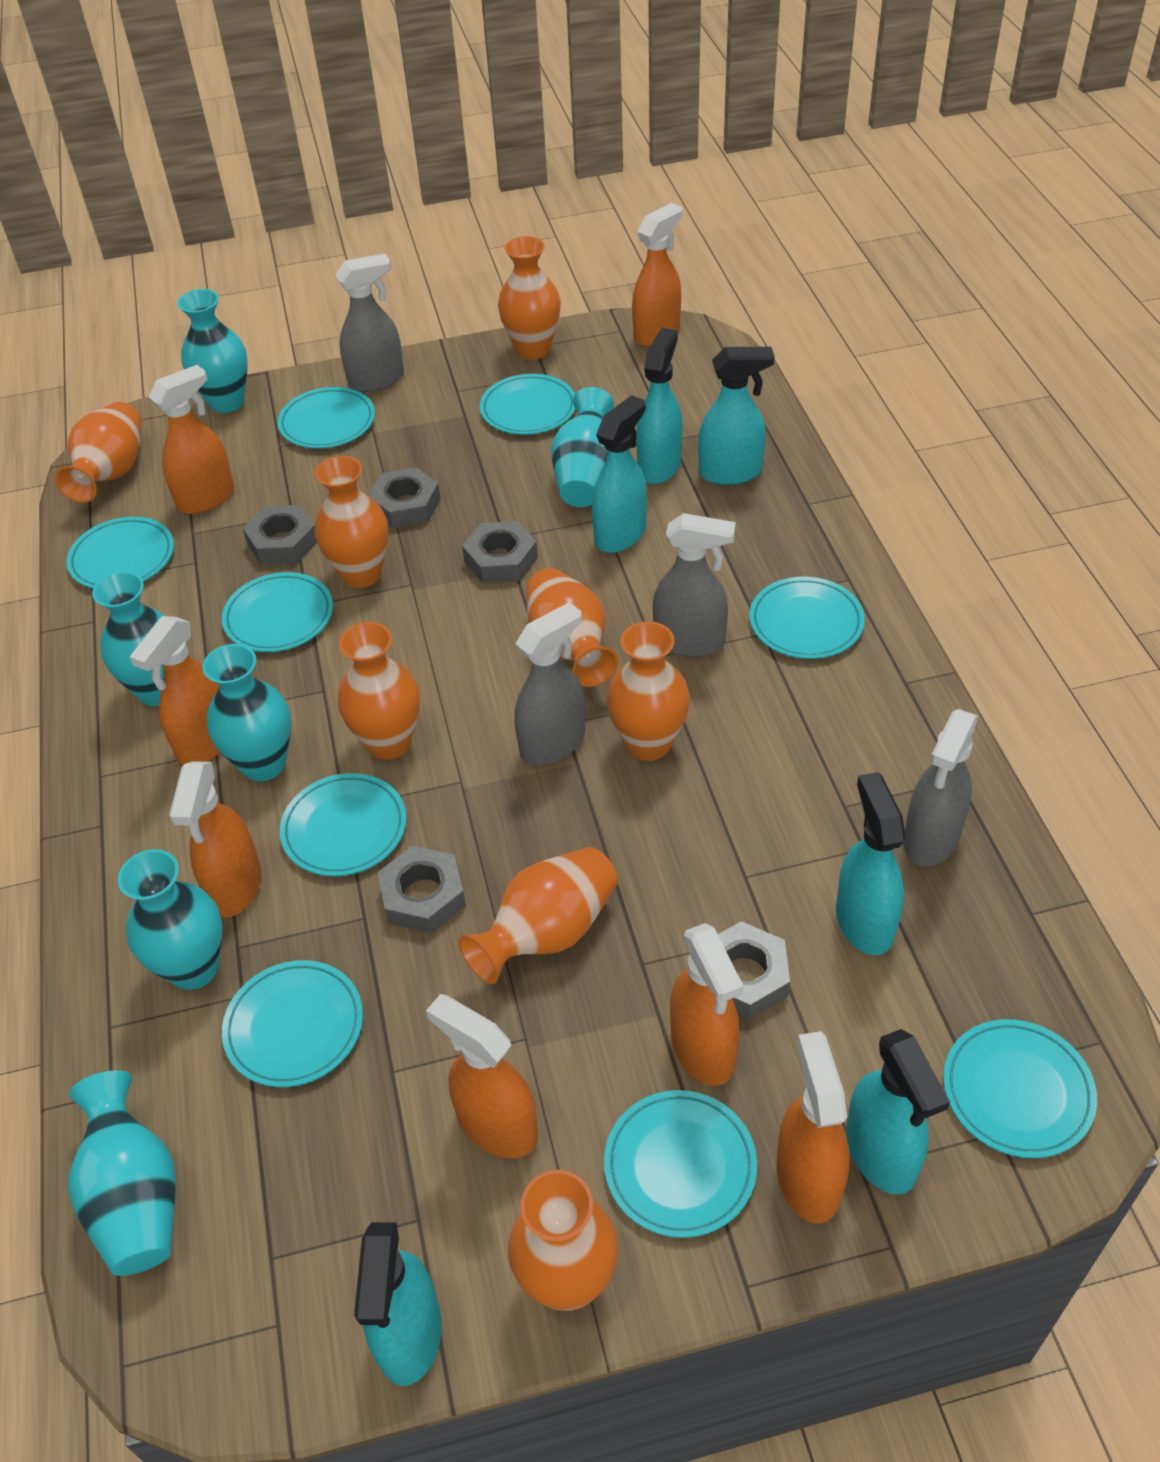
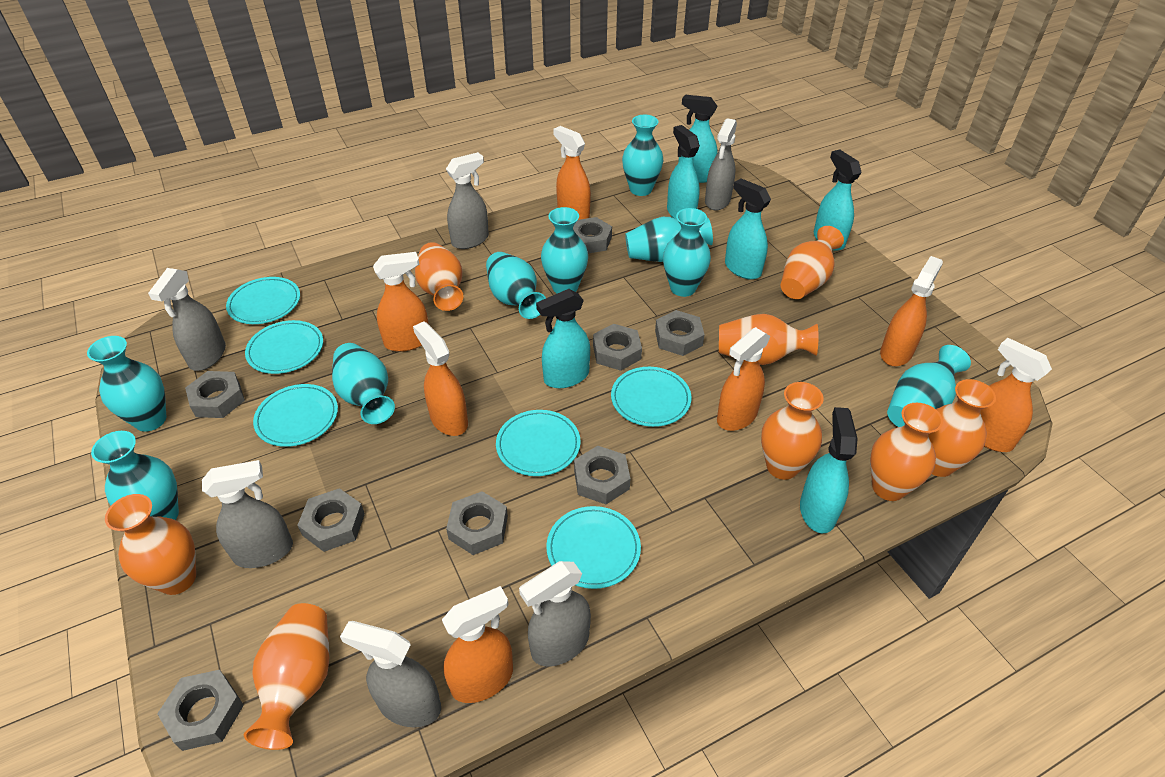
grey nut: [243,505,317,565] [368,467,441,529] [378,846,466,934] [462,521,538,583] [718,921,790,1019] = 5 -> [157,670,244,751] [185,371,245,418] [297,488,365,552] [446,491,508,555] [573,217,612,253] [574,446,631,504] [593,324,642,371] [655,310,705,356] = 8
grey spray bottle: [335,254,404,392] [514,602,585,765] [653,513,736,657] [903,709,978,866] = 4 -> [148,268,226,371] [202,460,293,568] [340,621,441,727] [446,152,489,249] [519,561,591,666] [705,118,737,211] = 6
turquoise plate: [66,517,174,588] [222,572,333,652] [222,960,363,1087] [277,387,375,449] [280,773,407,876] [480,374,575,435] [604,1090,757,1238] [749,577,865,659] [943,1019,1097,1158] = 9 -> [226,277,300,324] [245,320,323,374] [253,384,338,447] [496,410,581,476] [546,506,641,589] [611,367,691,427] = 6
turquoise vase: [68,1070,176,1276] [92,571,166,706] [118,849,223,990] [177,289,248,413] [203,644,291,781] [551,387,614,507] = 6 -> [87,336,166,432] [91,431,179,520] [332,343,395,424] [486,252,546,319] [541,207,588,294] [622,115,663,196] [625,217,713,262] [663,208,711,297] [887,345,971,427] = 9

